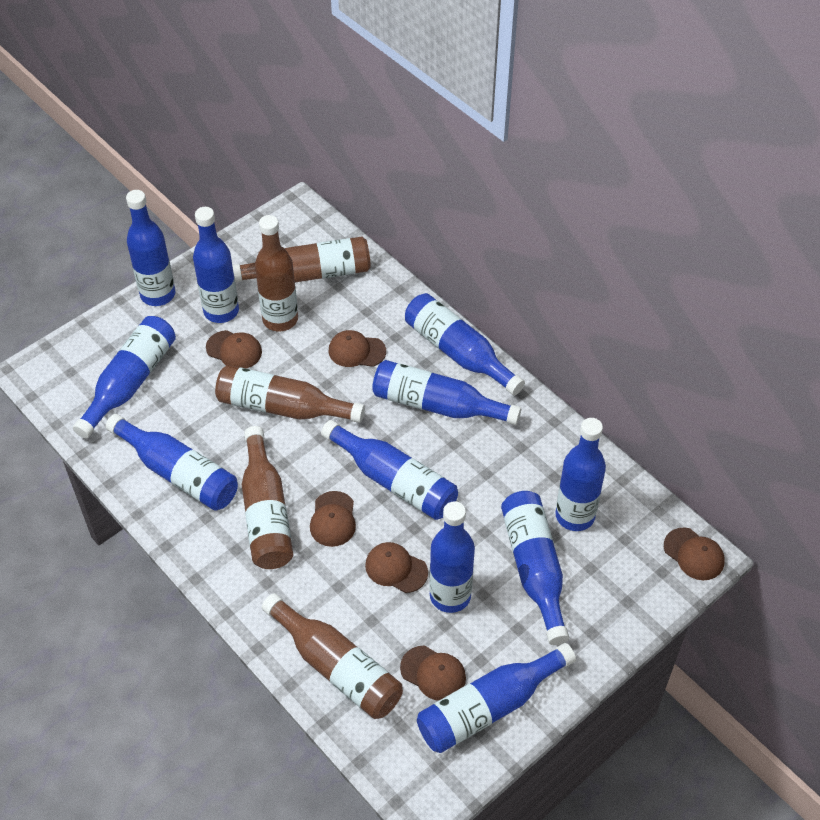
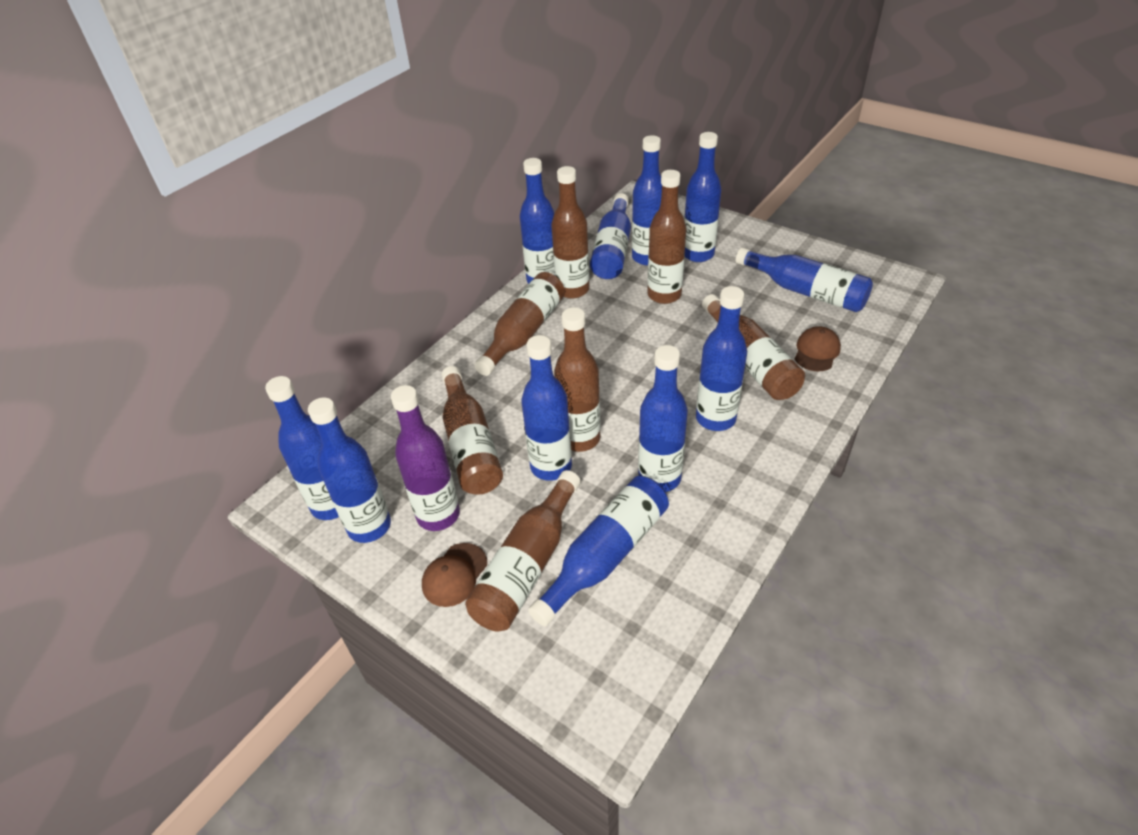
brown bottle: [215,365,365,423] [232,237,371,282] [242,426,293,569] [255,215,298,331] [262,593,403,719] = 5 -> [442,366,503,495] [465,470,581,632] [474,272,565,376] [551,166,589,299] [554,307,601,452] [647,170,686,304] [702,294,805,400] = 7
brown cap: [206,330,262,369] [310,491,356,547] [329,330,386,367] [365,542,428,593] [400,645,466,701] [664,528,725,580] = 6 -> [422,543,487,607] [795,326,841,371] = 2
purple bottle: none = 0 -> [391,385,460,531] = 1

